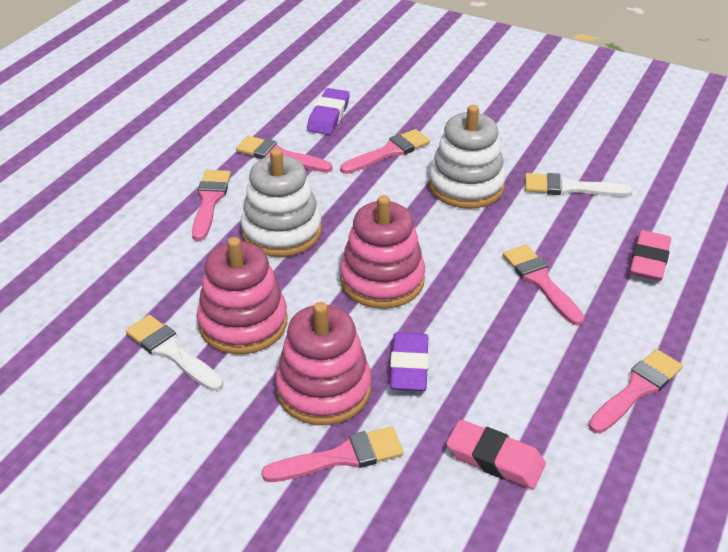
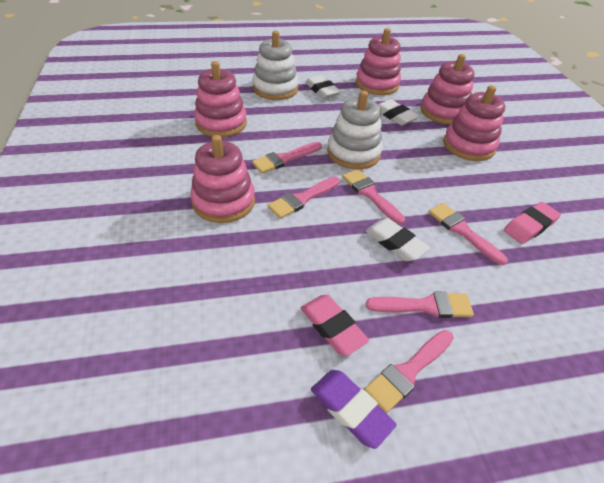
pink stacking toy: [197,237,288,354] [275,302,371,425] [340,195,425,309] = 3 -> [190,135,255,223] [194,61,247,137] [356,28,401,95] [420,54,474,124] [443,85,505,161] = 5
purple eraser: [307,88,350,135] [390,332,429,391] = 2 -> [311,370,397,449] = 1
white brush: [126,315,223,391] [525,173,633,197] = 2 -> none = 0
white eraser: none = 0 -> [305,75,341,99] [365,218,430,261] [378,99,419,125] = 3

